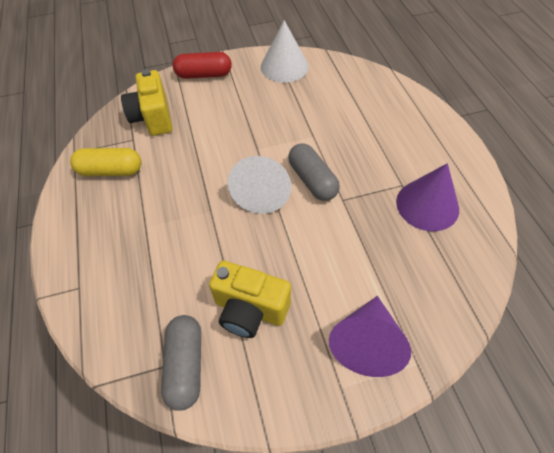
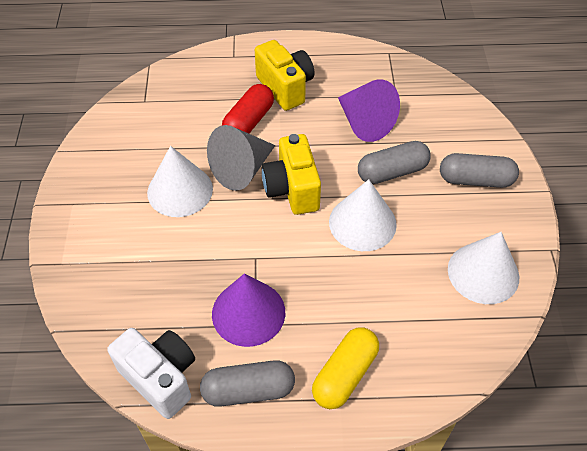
grey capsule: [161,315,201,411] [288,143,340,201] = 2 -> [200,360,295,407] [358,141,431,184] [440,153,519,188] = 3
grey cone: none = 0 -> [207,125,275,191] = 1
white camera: none = 0 -> [107,328,195,419] = 1
white cone: [228,156,291,214] [261,20,309,83] = 2 -> [147,146,213,217] [329,179,397,251] [448,232,519,304] = 3

